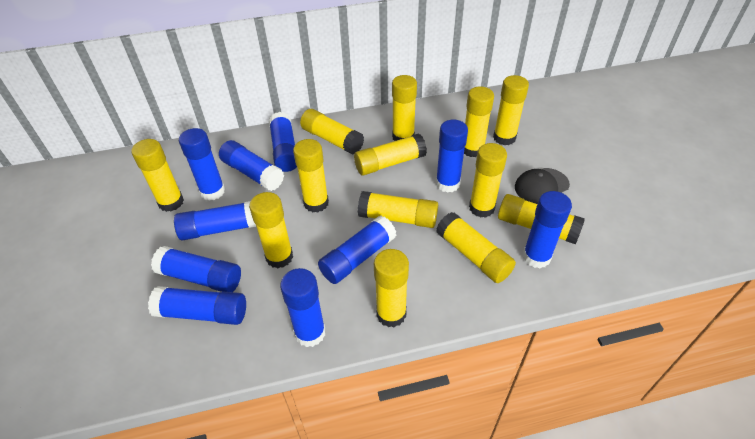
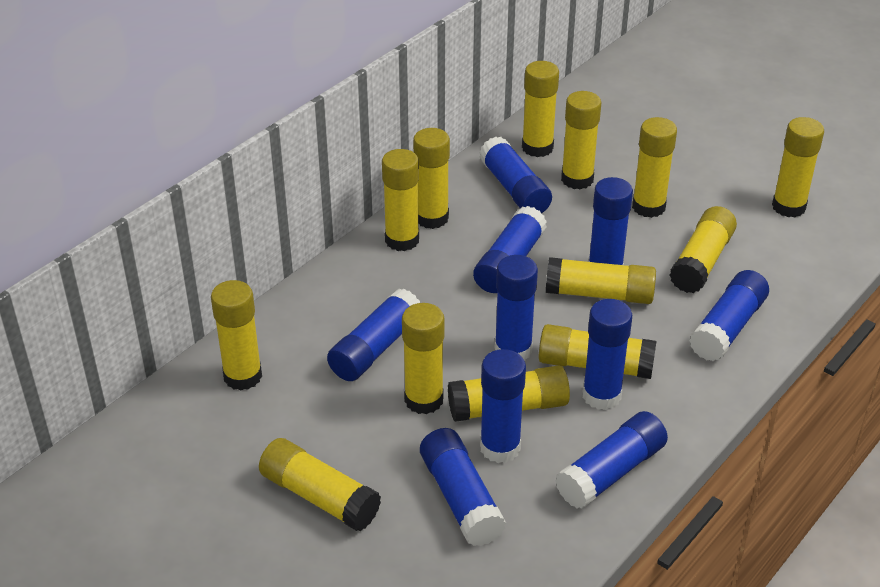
black cap: [515,168,570,204] = 1 -> none = 0

